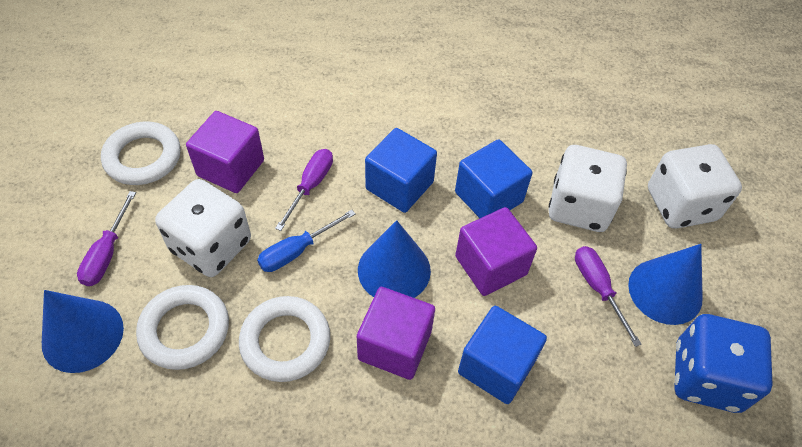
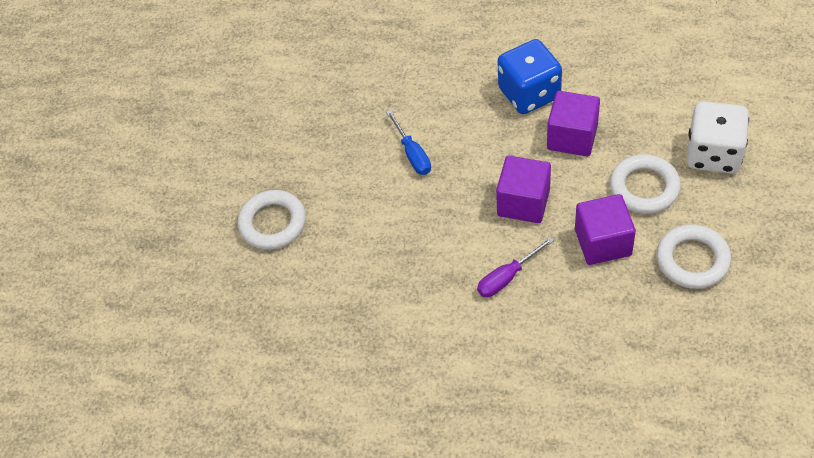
blue cone: [42,290,124,373] [358,220,431,298] [628,244,703,325] = 3 -> none = 0
blue cube: [365,128,437,213] [455,139,532,218] [458,306,547,404] = 3 -> none = 0
purple screwdriver: [77,191,136,286] [275,149,333,231] [575,246,642,347] = 3 -> [477,237,554,297] = 1
white dice: [155,179,251,277] [549,145,627,232] [648,144,742,229] = 3 -> [687,101,749,174] = 1

